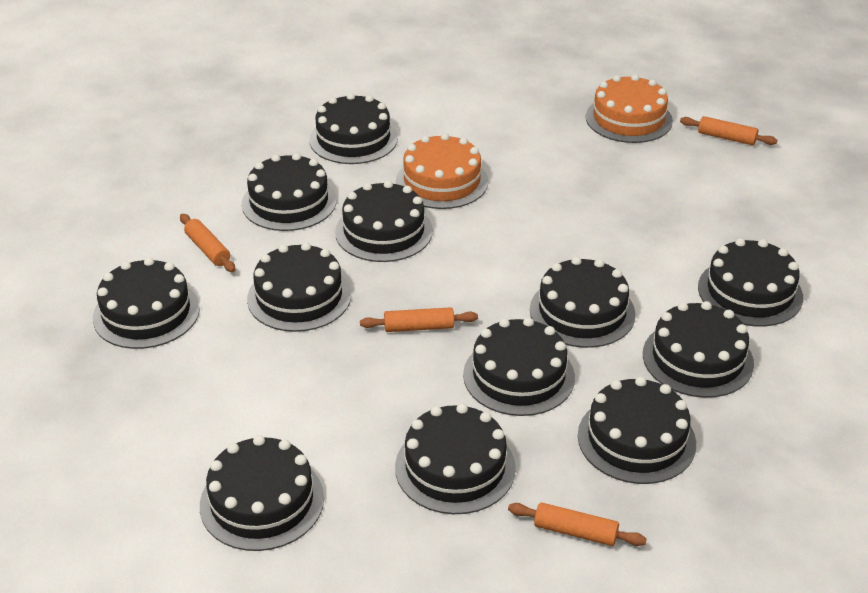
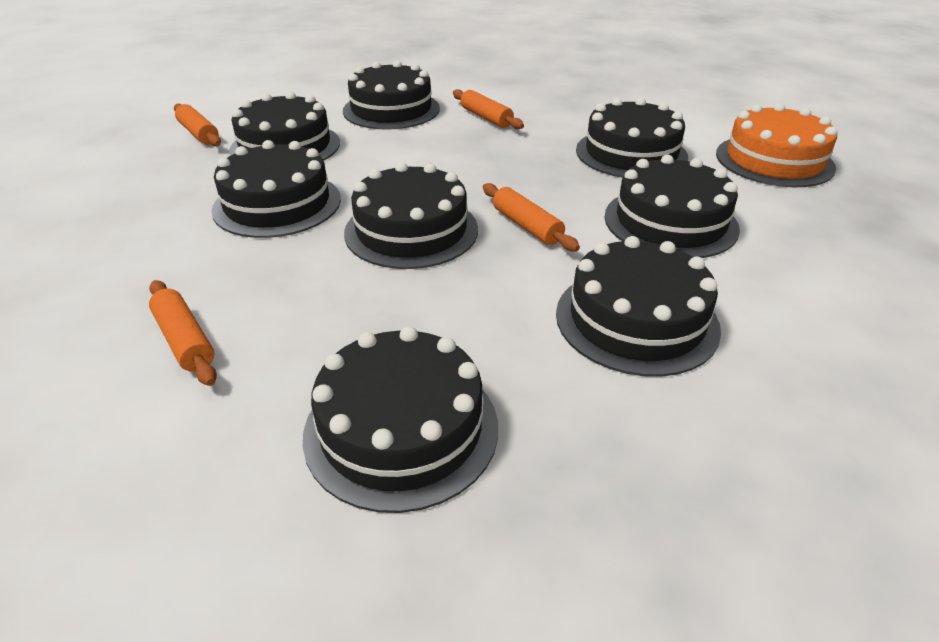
black cake: [93,257,200,349] [200,435,324,551] [242,153,336,231] [247,242,351,332] [309,93,398,164] [335,180,433,262] [395,403,516,514] [463,317,575,416] [530,257,636,348] [578,377,696,484] [643,301,754,398] [698,238,803,326] = 12 -> [211,140,341,238] [229,92,340,161] [303,326,498,513] [343,61,440,130] [344,162,478,269] [556,236,721,377] [576,98,688,178] [605,155,740,258] = 8
orange cake: [396,133,488,209] [586,74,673,143] = 2 -> [716,103,837,187] = 1

